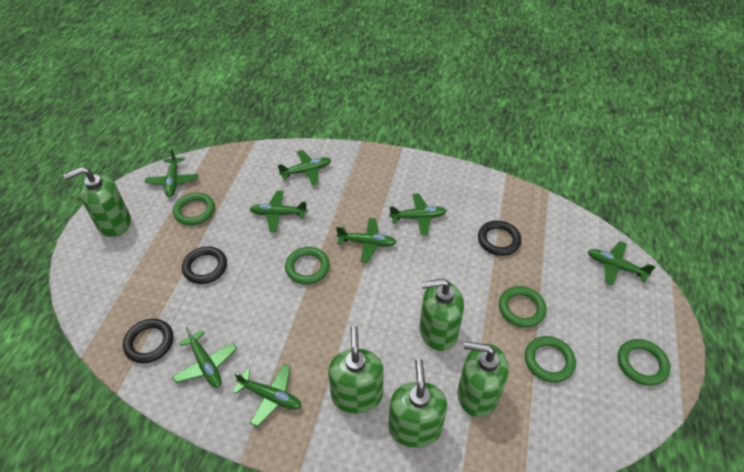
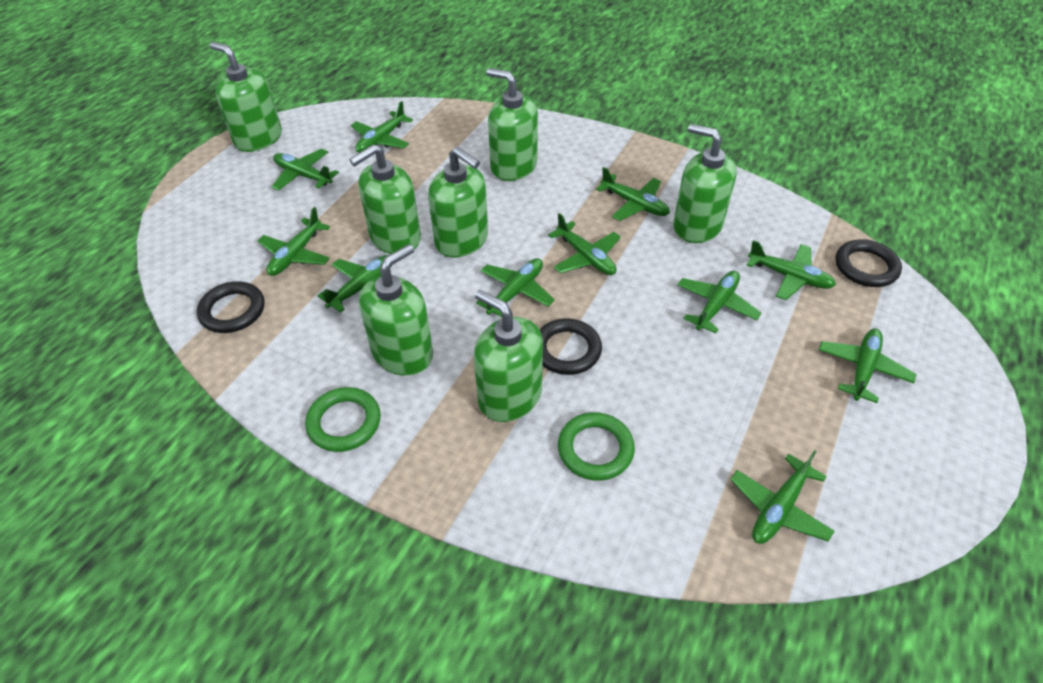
green plane: [145,149,199,197] [172,327,237,388] [233,364,301,427] [250,190,307,232] [278,150,331,185] [336,218,396,263] [389,193,447,235] [588,241,656,286] = 8 -> [258,207,330,276] [272,149,339,191] [317,255,392,313] [351,101,413,153] [476,258,555,317] [548,213,621,275] [596,167,670,221] [677,271,761,334] [730,450,835,544] [746,240,836,300] [819,328,916,403] = 11
green ring: [173,193,215,225] [285,247,330,285] [499,286,546,328] [525,336,576,383] [618,339,671,386] = 5 -> [305,387,381,452] [558,412,635,481] = 2
green soap dispenser: [63,167,131,237] [328,326,384,414] [388,359,447,448] [420,278,464,351] [458,341,509,417] = 5 -> [210,42,282,152] [349,144,421,254] [359,244,433,376] [428,147,488,257] [474,290,543,422] [486,68,538,181] [673,124,737,243] = 7

